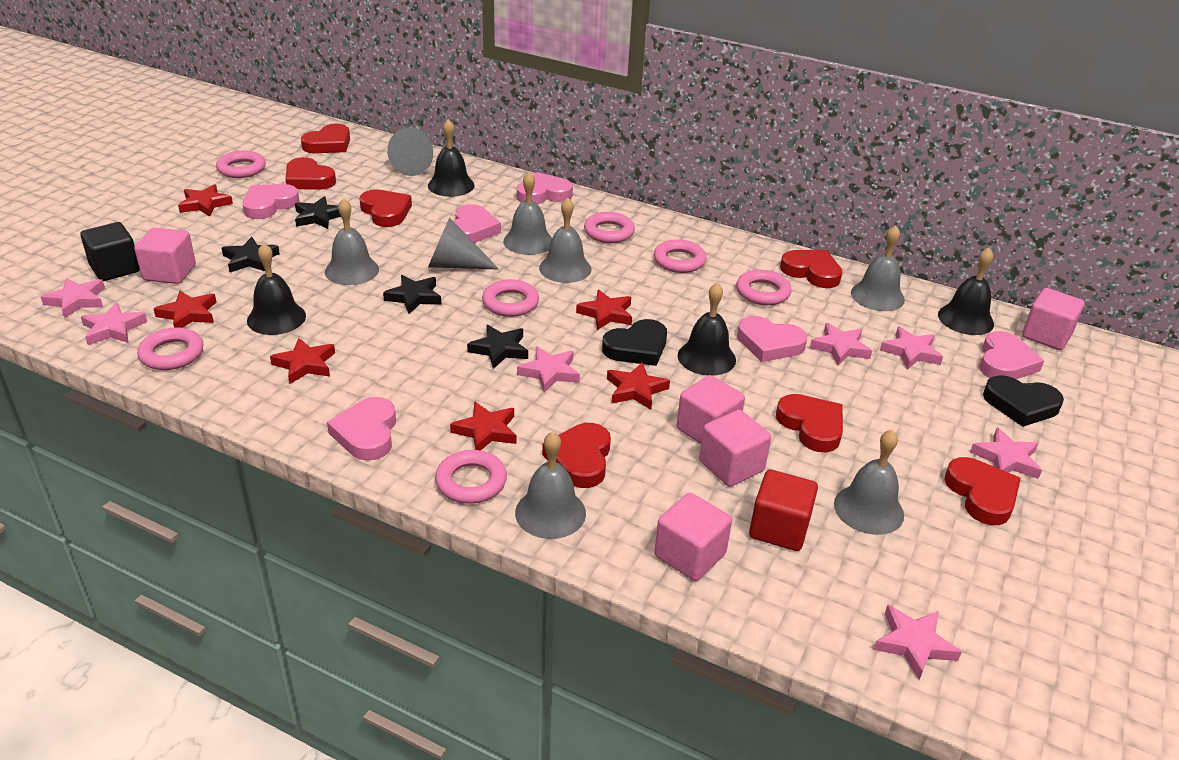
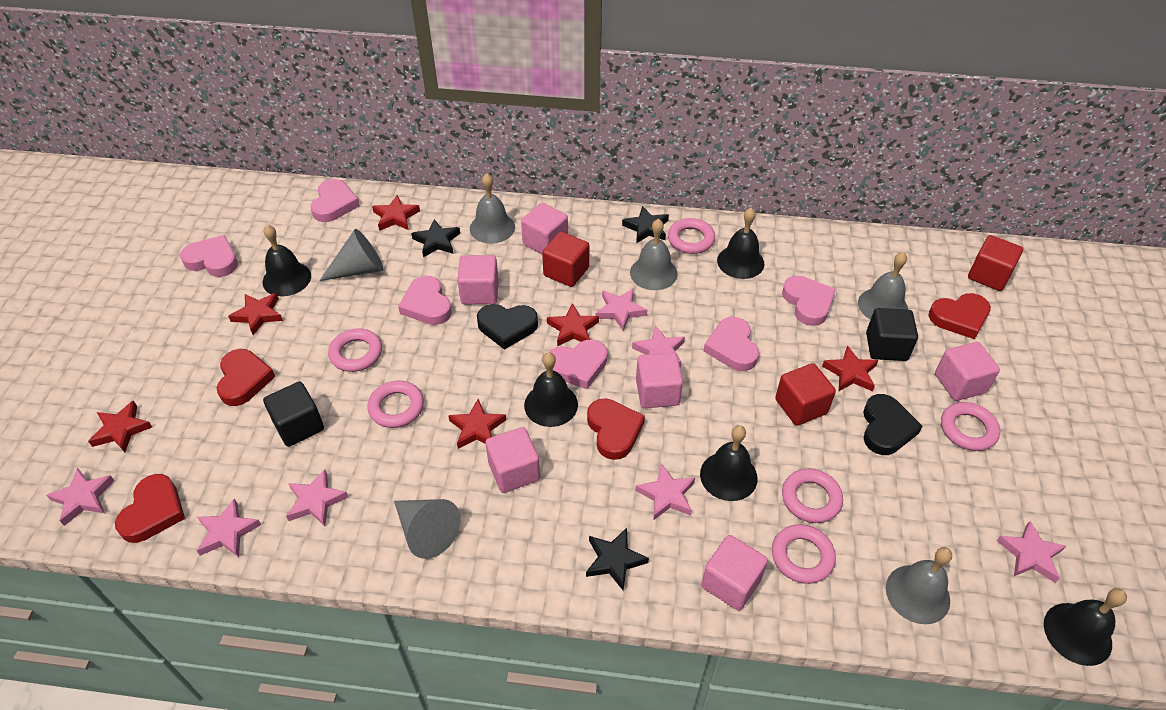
black bell: [247,243,306,335] [428,119,475,197] [678,283,736,376] [938,248,994,335] = 4 -> [262,225,311,296] [524,352,578,427] [700,425,757,501] [717,208,764,279] [1044,588,1127,666] = 5
black cube: [80,222,140,281] = 1 -> [263,382,324,447] [866,308,918,361] = 2
black star: [222,237,280,272] [295,196,341,229] [383,275,441,314] [467,325,528,369] = 4 -> [411,219,460,257] [586,528,649,591] [622,206,669,243] = 3
grey bell: [325,198,379,285] [503,172,552,255] [515,431,586,539] [539,198,591,283] [834,430,904,535] [851,225,905,311] = 6 -> [470,173,515,244] [630,219,678,290] [858,252,908,320] [886,547,952,624] = 4
pink cube: [134,228,196,284] [654,493,732,581] [677,375,745,444] [699,410,771,487] [1022,288,1085,350] = 5 -> [457,255,499,304] [485,427,540,493] [521,203,568,254] [636,353,683,408] [701,535,768,611] [935,342,1000,401] = 6
pink ring: [137,328,203,370] [216,151,266,178] [435,450,507,504] [482,279,539,317] [584,212,635,243] [654,239,707,273] [736,270,792,305] = 7 -> [328,328,382,372] [368,381,424,428] [668,218,715,254] [772,524,836,584] [782,469,843,523] [941,402,1000,451] = 6
red cube: [749,470,818,551] = 1 -> [542,232,589,287] [775,363,836,426] [968,235,1023,291] = 3
red heart: [286,157,336,190] [301,123,350,153] [359,190,412,227] [542,423,611,488] [776,394,843,452] [780,250,842,288] [944,457,1021,525] = 7 -> [115,474,185,543] [217,349,275,406] [587,399,645,460] [929,293,991,339] = 4

